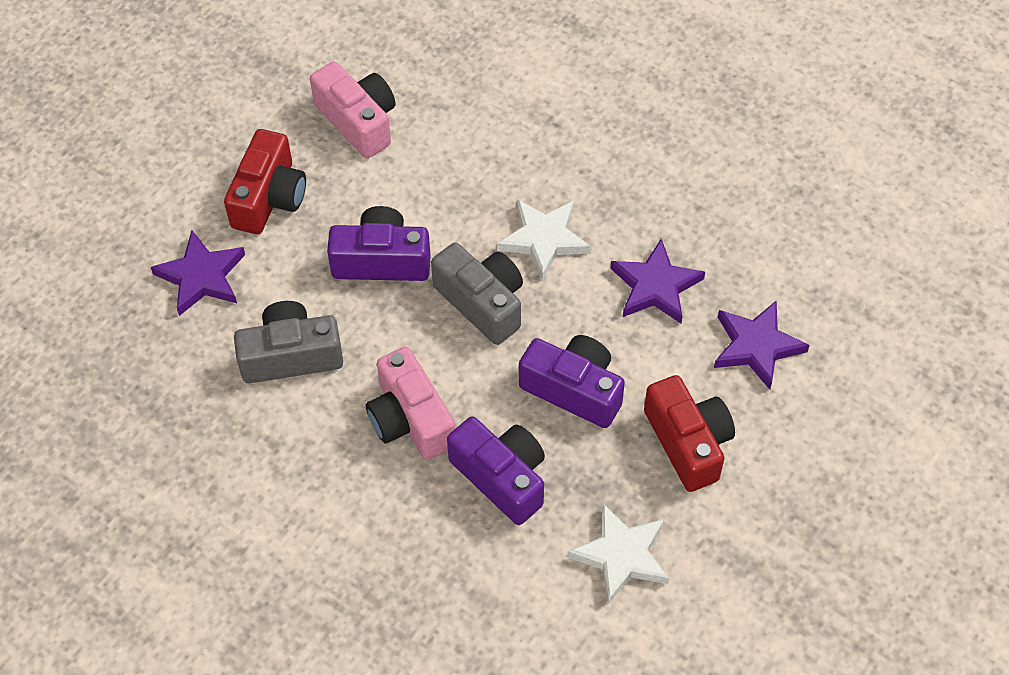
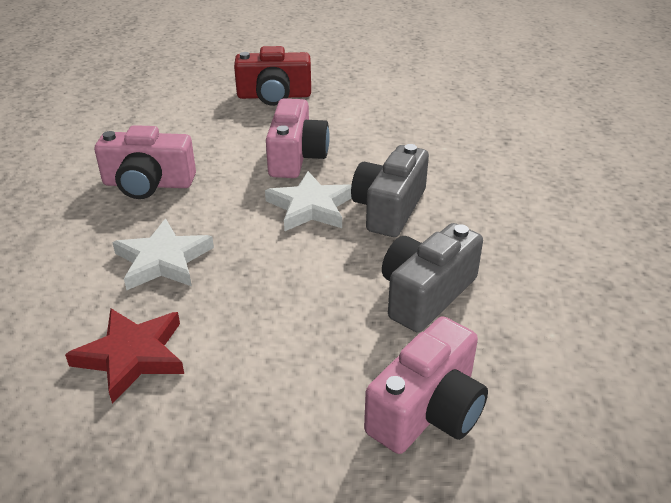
pink camera: [310,62,395,158] [366,347,455,460] = 2 -> [94,125,196,199] [266,98,330,178] [364,316,488,454] = 3
purple camera: [327,206,431,281] [447,416,545,525] [519,335,625,428] = 3 -> none = 0
purple star: [151,231,245,316] [611,239,705,323] [714,300,810,390] = 3 -> none = 0
red camera: [224,129,306,234] [644,375,735,492] = 2 -> [234,46,311,106] = 1
red star: none = 0 -> [65,309,184,404] = 1

